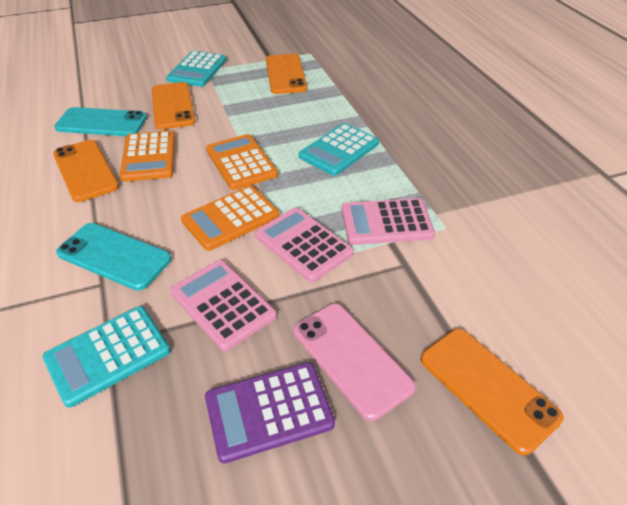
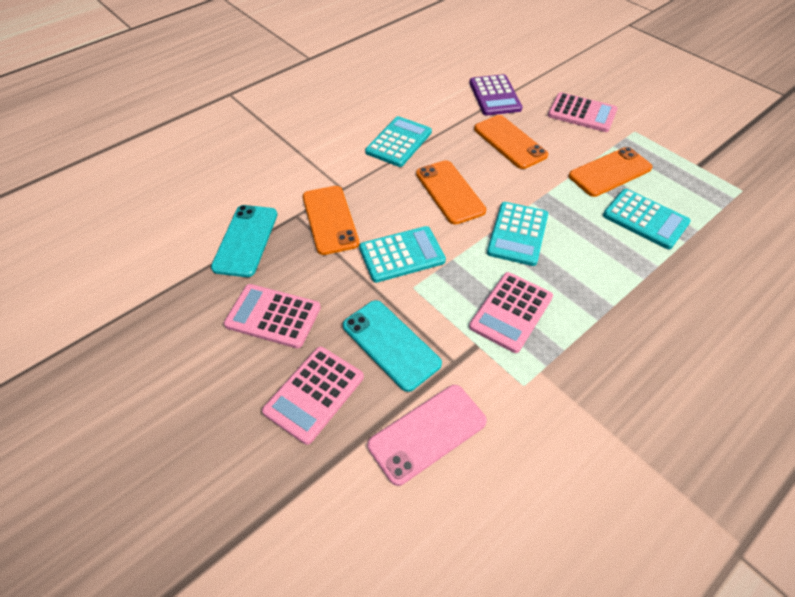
orange calculator: [120,131,175,182] [181,186,280,251] [206,134,278,190] = 3 -> none = 0
pink calculator: [170,260,277,351] [255,207,354,282] [341,198,435,245] = 3 -> [224,284,321,348] [262,347,364,445] [469,272,553,353] [548,92,618,132] = 4
turquoise calculator: [43,306,170,408] [166,51,226,87] [299,123,379,176] = 3 -> [359,226,446,283] [365,116,432,167] [487,202,548,266] [603,189,691,249] = 4

